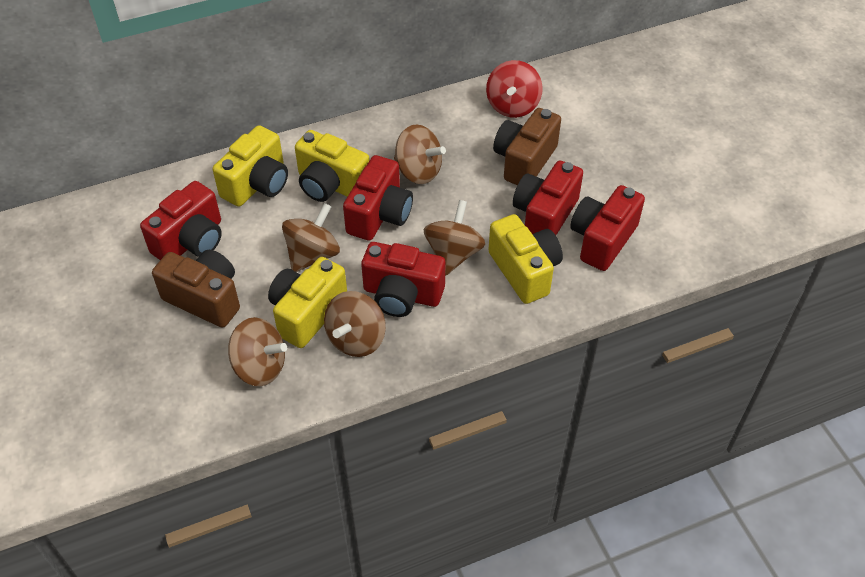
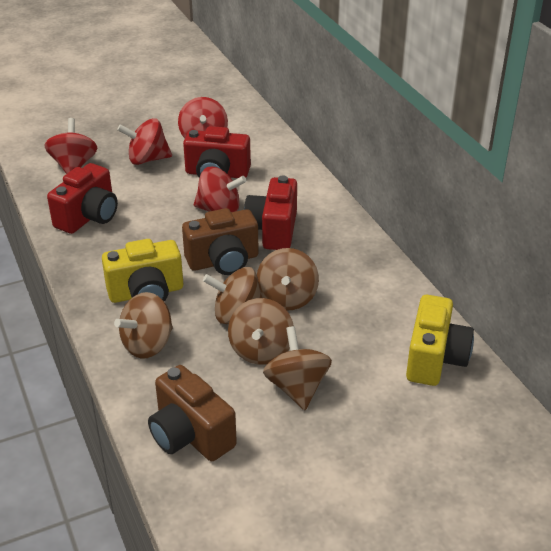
red camera: [140,181,222,260] [343,155,413,241] [361,242,445,317] [513,161,583,235] [570,185,645,271] = 5 -> [47,163,118,234] [183,126,251,178] [244,175,297,250] = 3
red spinning top: [486,60,543,118] = 1 -> [44,118,97,174] [117,118,172,165] [178,97,228,139] [194,167,247,212] = 4
yellow camera: [213,125,288,207] [268,257,347,348] [295,130,370,202] [488,214,563,304] = 4 -> [102,239,183,303] [406,295,474,386] = 2

